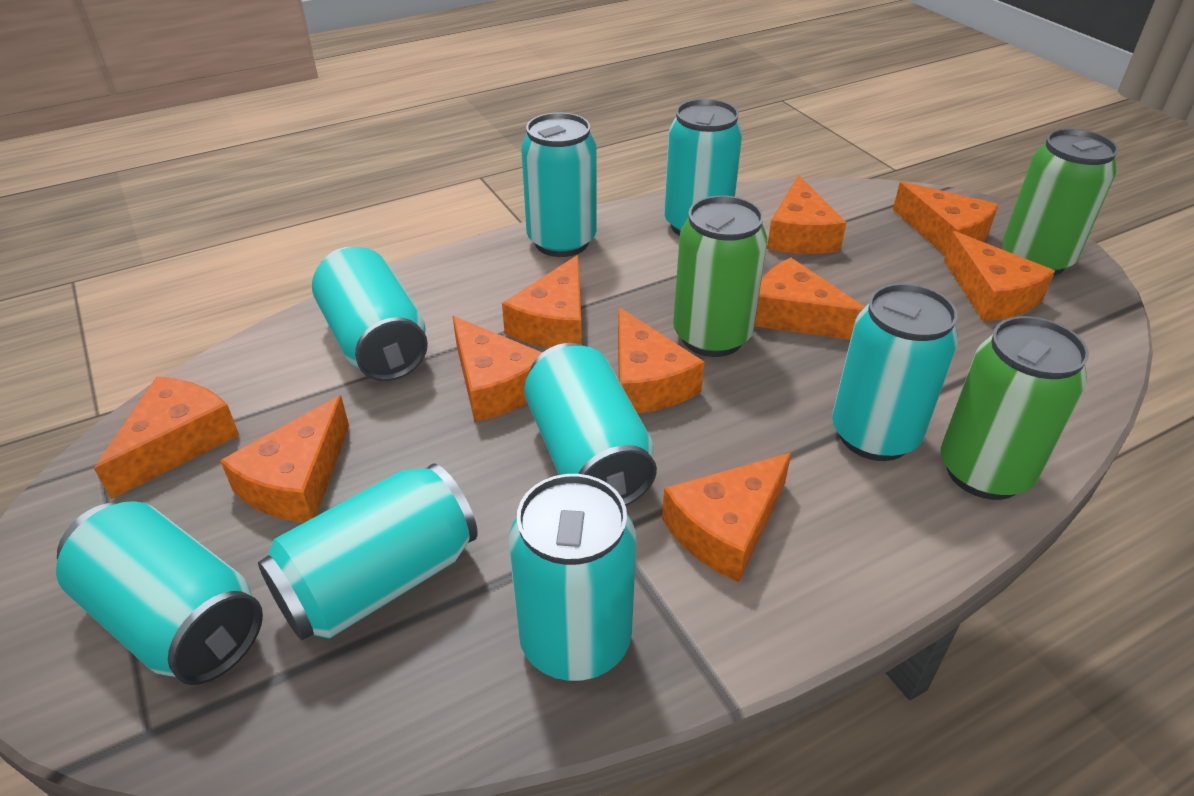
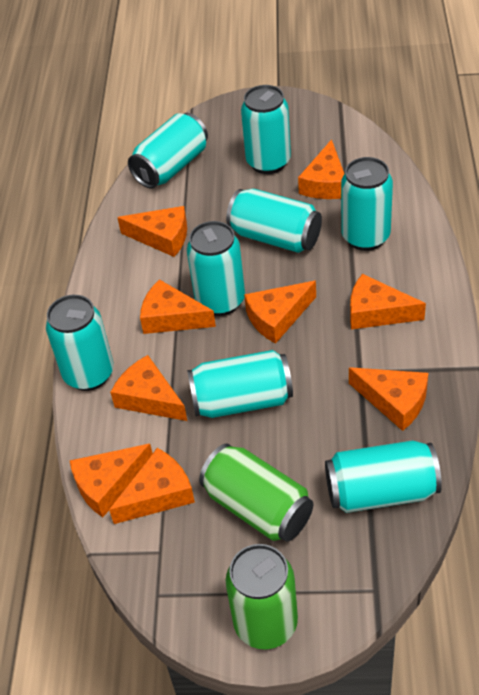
green can: [673,195,767,357] [941,316,1089,500] [1002,129,1118,276] = 3 -> [199,444,313,542] [226,544,298,649] = 2
orange cheese: [94,376,239,499] [220,395,349,523] [453,316,543,422] [502,255,582,348] [618,307,704,413] [662,453,791,582] [755,257,865,340] [767,175,847,254] [893,181,999,255] [944,231,1055,321] = 10 -> [69,444,153,517] [109,448,195,524] [110,355,187,421] [117,206,187,257] [140,279,216,334] [244,281,316,344] [298,139,344,199] [349,367,428,431] [350,274,426,329] = 9

